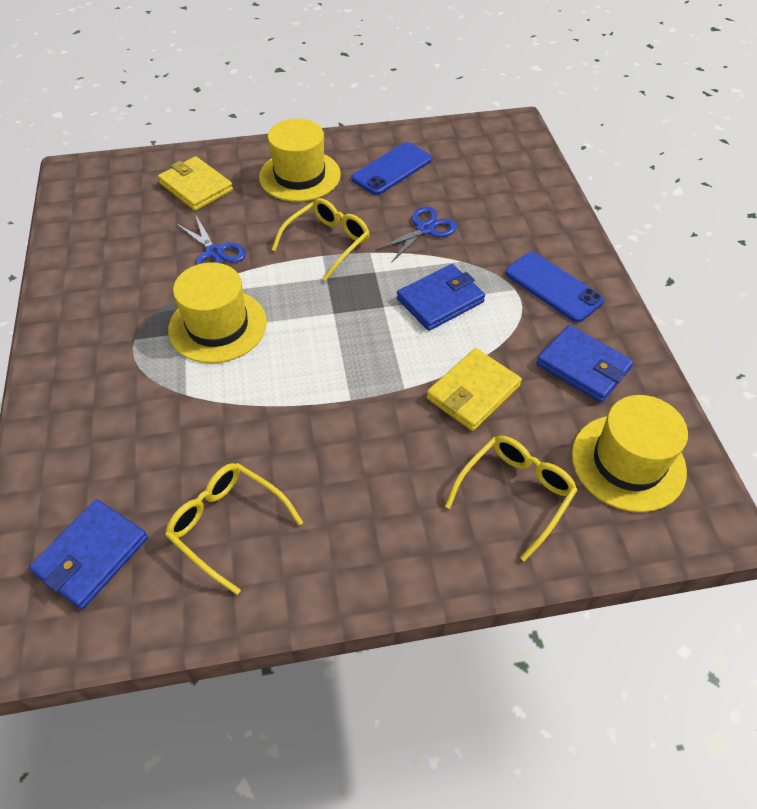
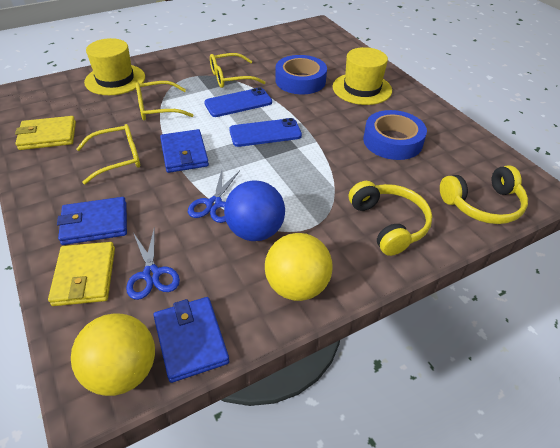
blue ball: none = 0 -> [224,180,285,241] = 1
blue tape: none = 0 -> [275,55,327,94] [363,110,427,160] = 2
yellow ball: none = 0 -> [71,313,155,396] [265,233,333,301] = 2
yellow hat: [168,262,267,363] [259,119,341,202] [572,395,688,512] = 3 -> [84,38,145,95] [333,47,392,105] = 2
yellow headphones: none = 0 -> [349,181,433,256] [440,165,528,224] = 2

